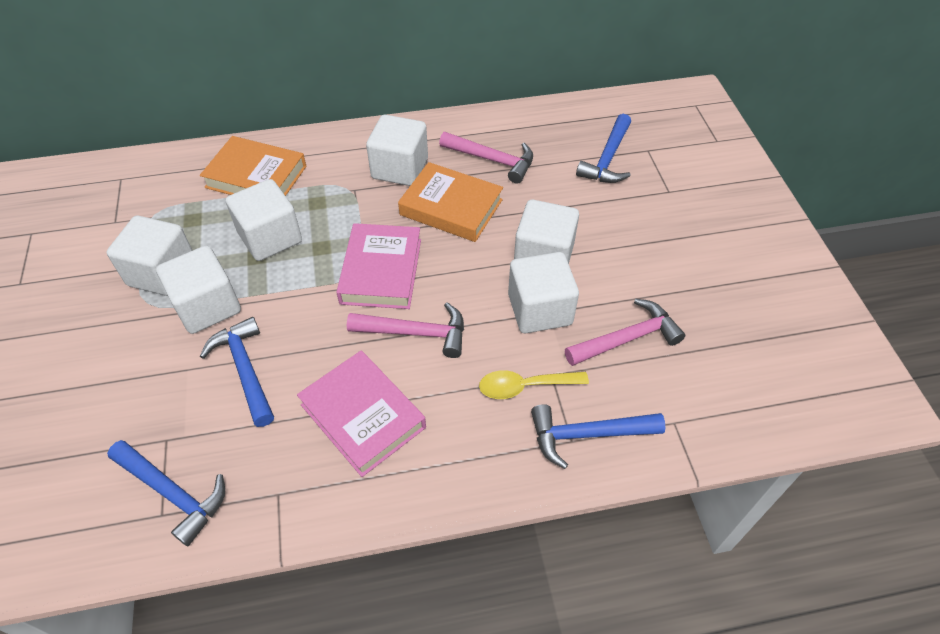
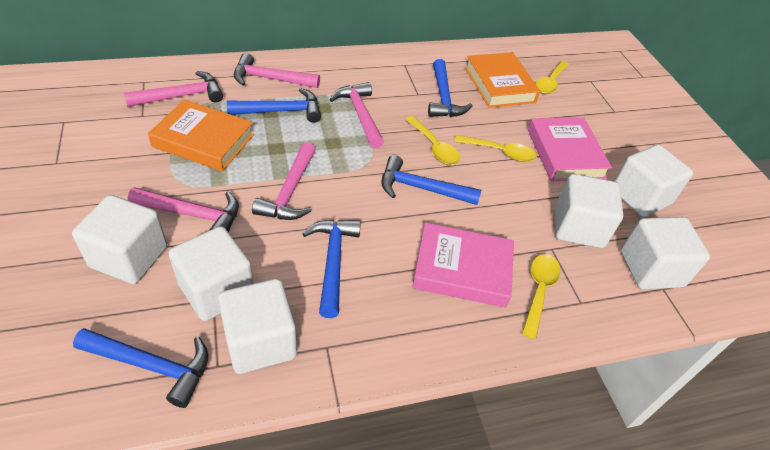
blue hammer: [107,440,225,546] [200,317,274,427] [531,404,665,469] [576,114,631,183] = 4 -> [73,328,208,408] [227,88,321,123] [302,219,361,318] [381,155,481,205] [428,59,472,117] = 5
pink hammer: [347,302,464,358] [439,132,533,184] [565,299,685,366] = 3 -> [124,71,223,107] [128,187,239,233] [234,53,320,88] [252,142,316,220] [329,82,384,148] = 5
yellow spoon: [479,370,589,399] = 1 -> [405,116,460,165] [454,135,537,162] [522,254,561,339] [535,61,569,94] = 4

